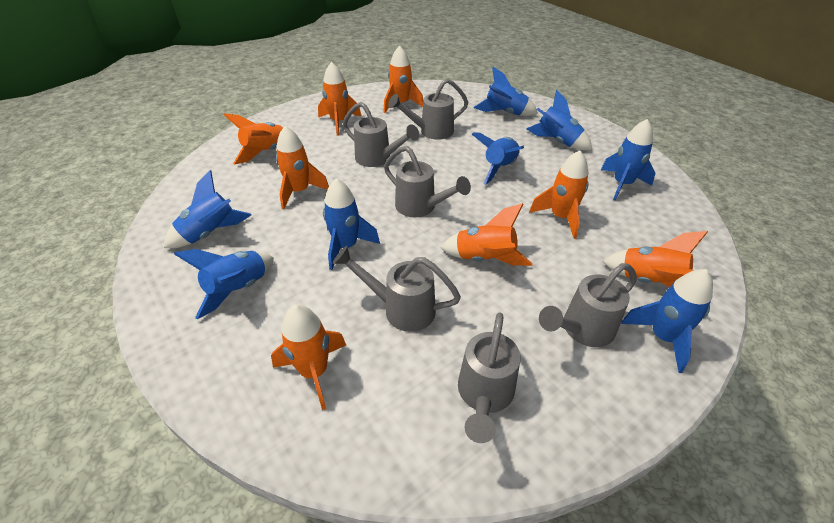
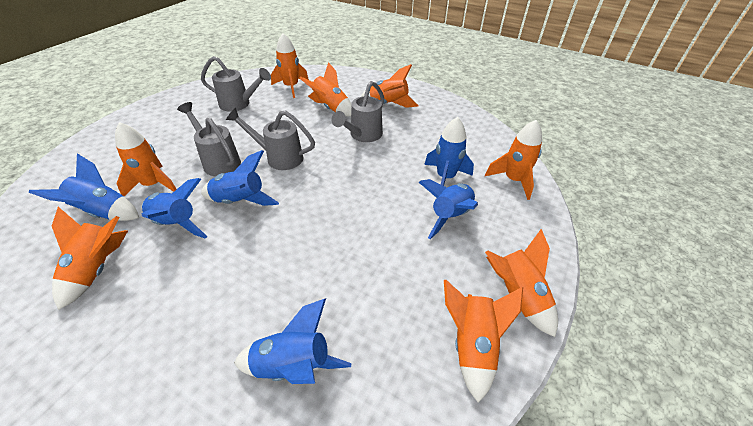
blue rocket: [164,170,252,248] [174,249,274,319] [323,178,380,270] [472,132,524,185] [474,67,538,116] [526,90,592,151] [601,119,656,201] [621,269,713,373] = 8 -> [29,154,139,221] [141,178,208,239] [201,150,279,206] [234,299,351,384] [419,179,478,239] [424,117,474,186] = 6
grey watering can: [333,246,461,332] [343,102,419,167] [384,146,471,217] [388,79,468,140] [458,312,521,443] [539,263,637,347] = 6 -> [177,102,241,176] [201,56,271,112] [226,108,315,170] [332,81,384,142] = 4

